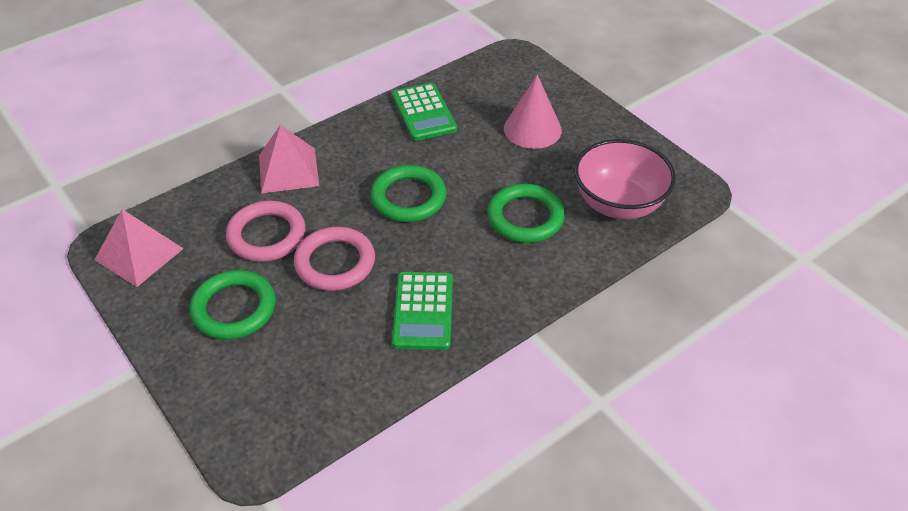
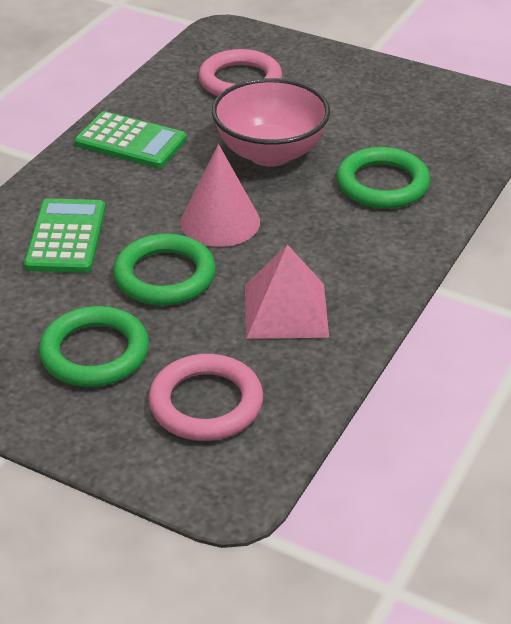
pink pyramid: [95,209,184,287] [259,125,319,193] = 2 -> [245,244,329,339] = 1

